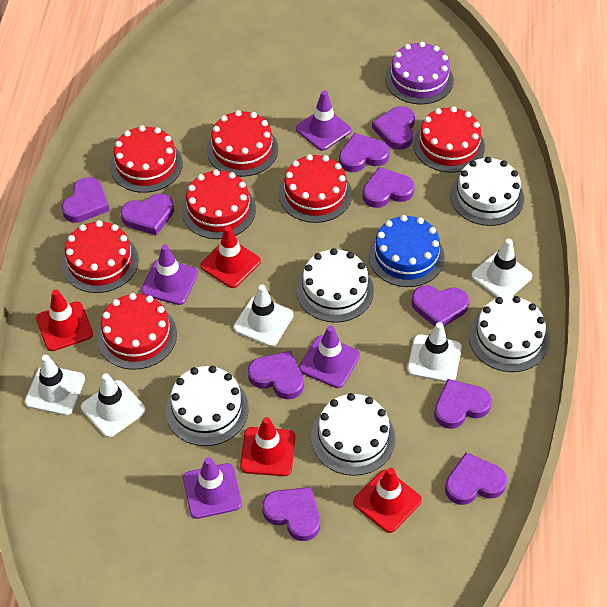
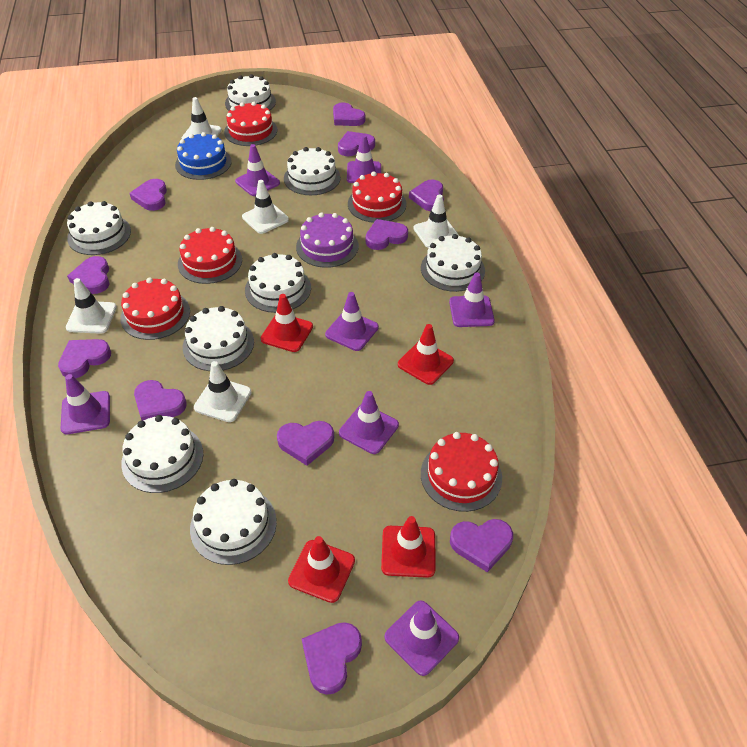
purple heart: [62,177,110,223] [120,194,174,235] [248,351,304,400] [262,487,320,541] [339,133,390,172] [363,167,415,208] [372,106,415,150] [411,285,469,327] [434,379,492,429] [445,452,507,505] = 10 -> [58,339,111,378] [67,256,110,294] [129,179,167,211] [134,380,187,421] [277,421,334,466] [302,622,362,695] [333,102,365,126] [338,131,375,156] [366,219,408,250] [409,180,444,211] [450,519,513,572] = 11
purple traffic cone: [141,244,198,305] [183,457,242,519] [296,90,352,151] [299,326,360,388] = 4 -> [60,374,110,434] [235,144,280,196] [325,292,379,351] [339,391,399,454] [347,135,381,183] [385,601,459,676] [449,272,495,327] = 7
red cake: [62,220,139,293] [97,293,177,370] [110,125,183,193] [182,169,256,239] [207,110,278,177] [279,154,352,223] [413,106,485,173] = 7 -> [120,278,190,340] [178,227,242,284] [224,102,277,146] [348,172,407,223] [421,432,502,512] = 5
white cake: [166,366,249,446] [296,248,374,323] [311,393,395,476] [450,157,524,226] [469,296,549,372] = 5 -> [67,201,131,255] [121,415,203,493] [183,306,254,371] [190,479,277,565] [225,74,276,111] [245,253,311,313] [284,147,341,195] [421,234,485,292] = 8

